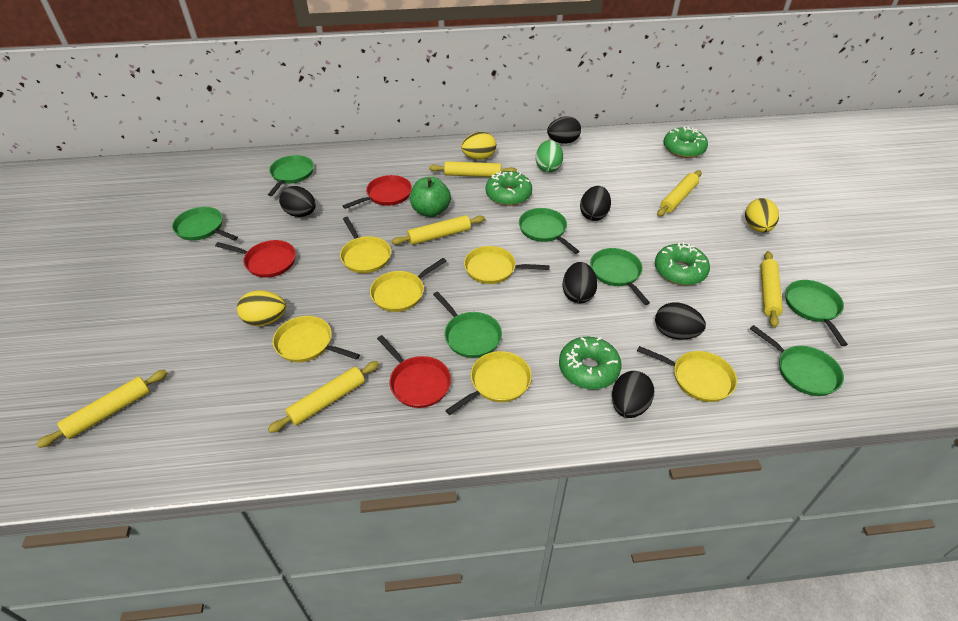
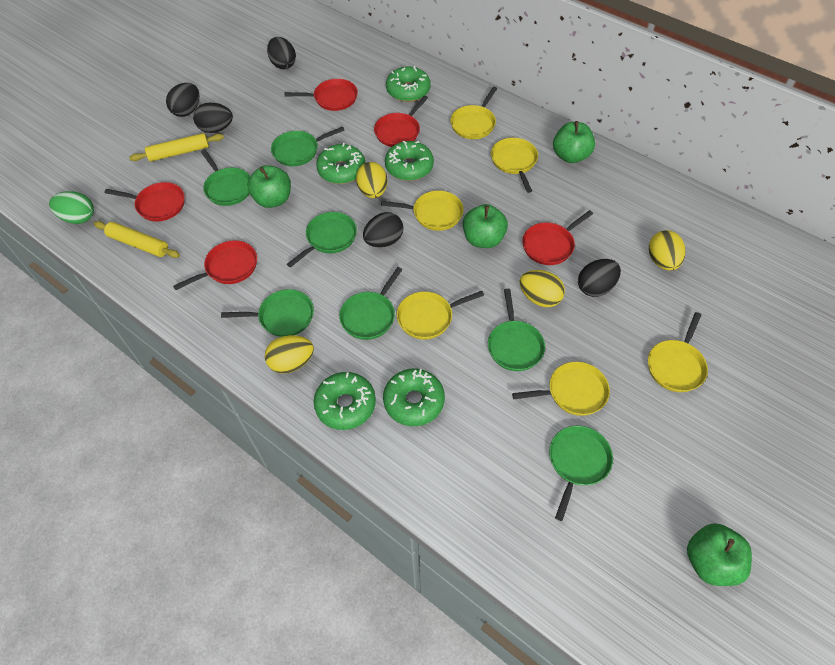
black egg: [279,186,316,217] [547,116,581,144] [563,262,597,303] [580,186,611,221] [612,371,654,418] [655,302,706,340] = 6 -> [166,83,199,117] [193,103,233,133] [267,37,296,69] [363,212,404,247] [578,259,621,297] = 5
green apple: [410,177,451,217] = 1 -> [247,165,291,208] [463,204,508,248] [553,121,595,163] [687,523,752,586] = 4
green donut: [486,171,532,206] [559,337,622,389] [655,242,710,285] [664,126,708,158] = 4 -> [314,372,376,430] [316,143,365,184] [383,369,445,426] [385,141,434,181] [386,66,431,102] = 5
red pan: [215,240,296,278] [343,175,412,209] [377,335,451,408] = 3 -> [105,182,185,222] [173,240,257,290] [285,79,358,111] [374,96,428,147] [522,210,593,265] = 5
yellow egg: [237,290,286,326] [461,132,496,160] [745,198,779,233] = 3 -> [265,335,314,374] [356,162,388,198] [520,270,565,307] [649,230,685,271] = 4
yellow rolling pin: [37,370,167,448] [268,361,379,433] [392,215,485,245] [429,161,517,177] [657,170,702,217] [760,251,783,328] = 6 -> [94,221,180,258] [129,133,224,162] = 2

